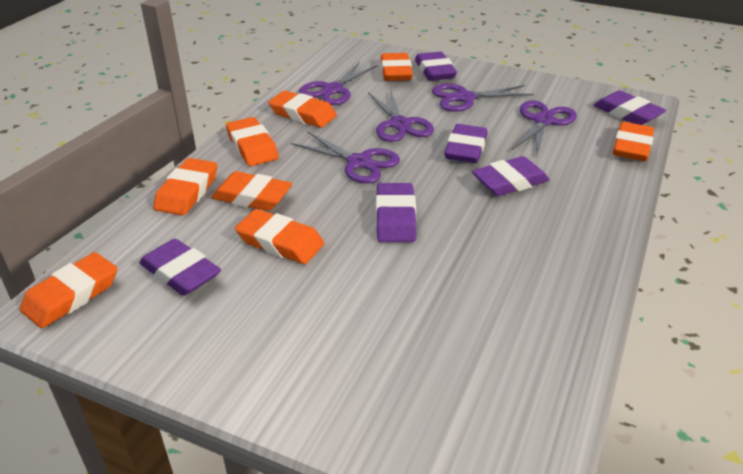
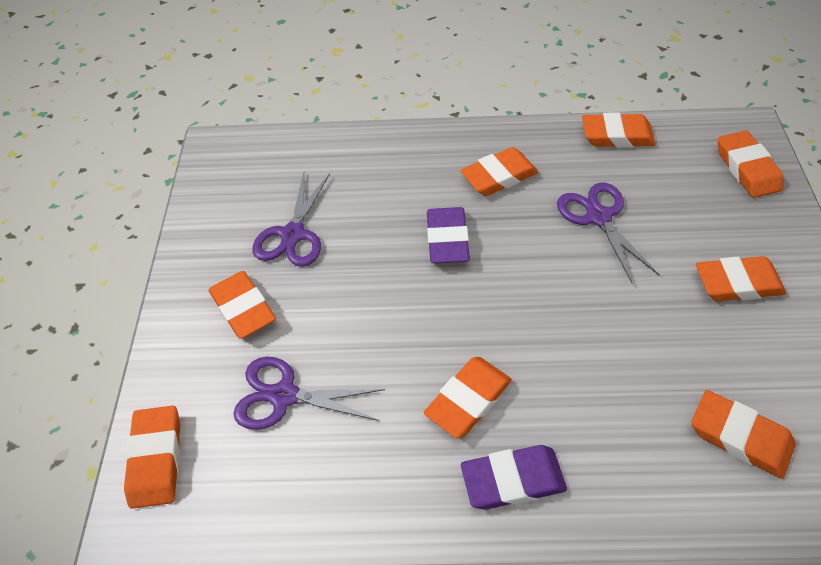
purple eraser: [139,239,221,296] [376,183,416,242] [415,52,457,81] [444,124,488,163] [472,156,549,196] [593,91,666,125] = 6 -> [427,207,470,263] [461,445,567,510] = 2
purple scissors: [291,131,400,183] [299,61,378,105] [368,89,434,142] [432,84,534,112] [512,100,577,155] = 5 -> [233,357,385,430] [252,172,330,267] [557,182,659,284] = 3

